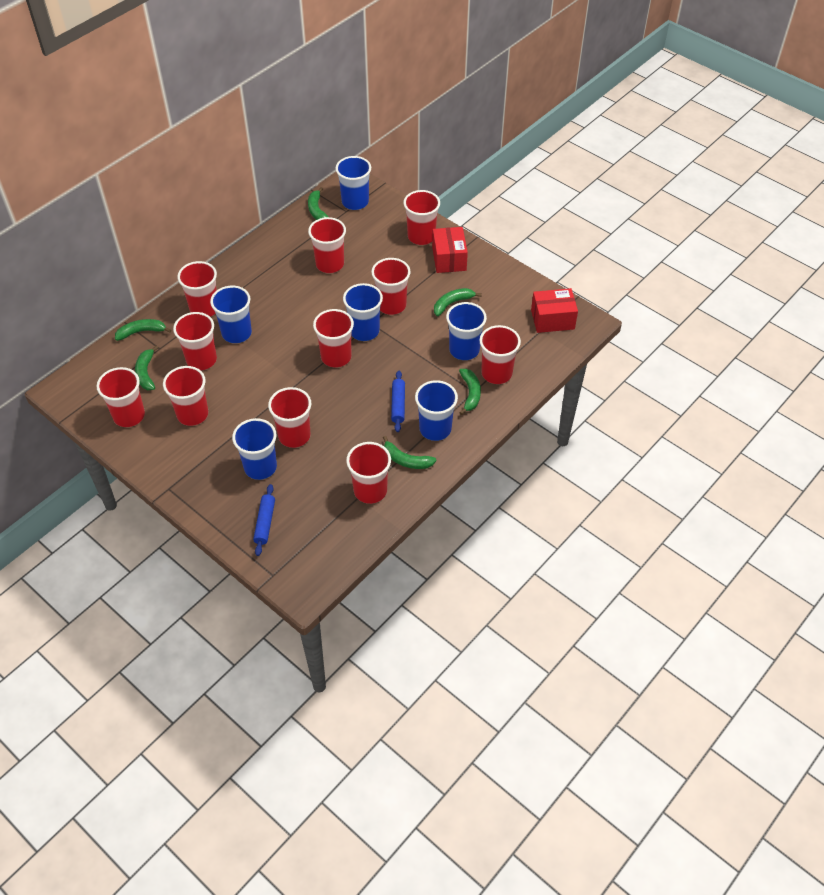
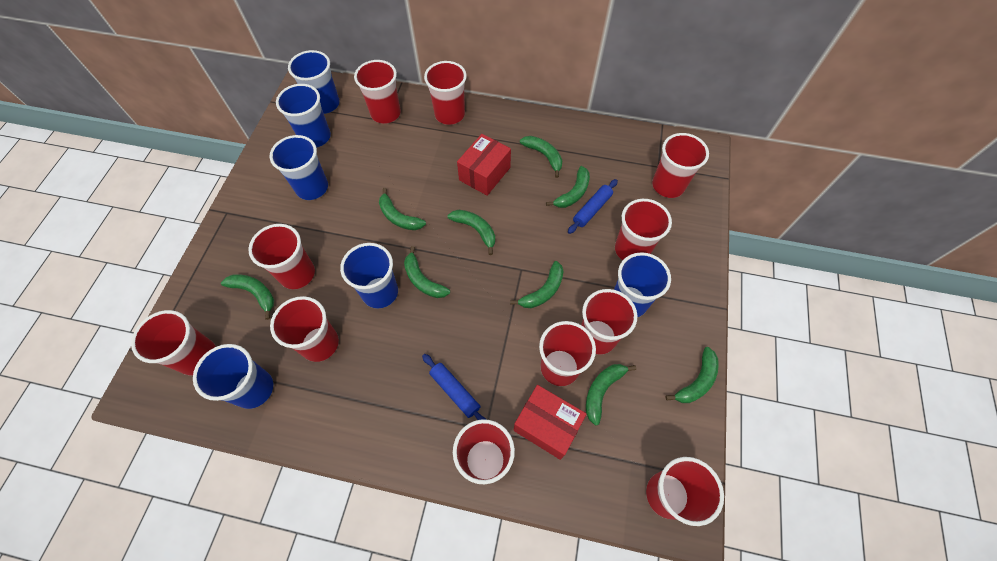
green banana: [115,319,171,341] [135,345,159,390] [308,187,328,220] [383,436,437,469] [434,288,482,316] [459,369,481,415] = 6 -> [221,274,274,320] [379,188,426,230] [404,246,450,298] [447,210,495,255] [510,261,564,308] [520,136,562,178] [546,166,590,208] [586,364,636,426] [666,347,719,403] = 9

